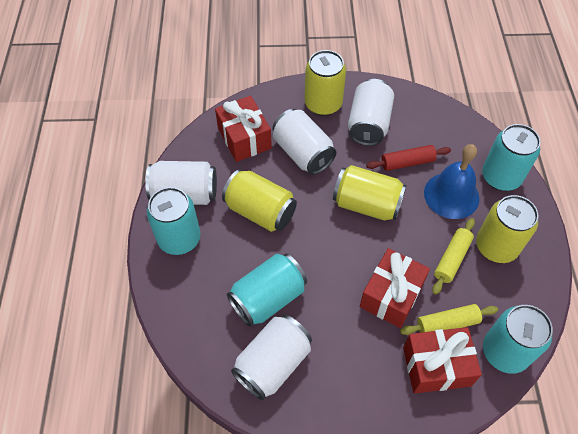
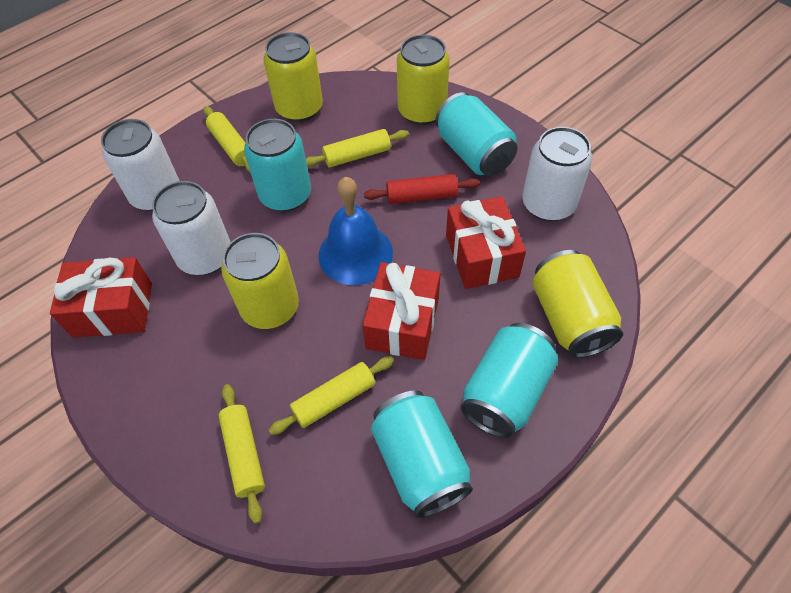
white can: [145,161,217,205] [231,315,312,400] [273,109,336,175] [348,79,394,146] = 4 -> [101,119,179,211] [152,181,231,275] [522,127,592,221] = 3
yellow rolling pin: [400,304,498,335] [432,218,475,295] = 2 -> [204,106,250,172] [218,384,265,524] [269,356,394,435] [306,129,409,167] = 4

